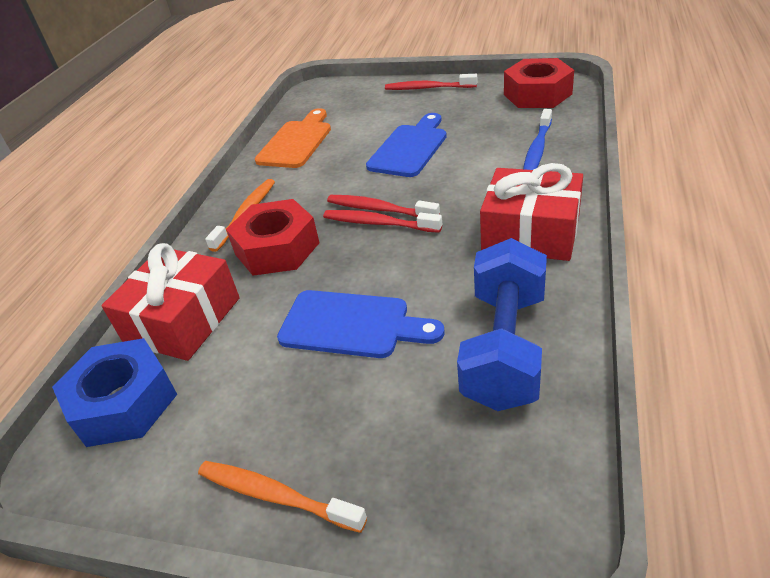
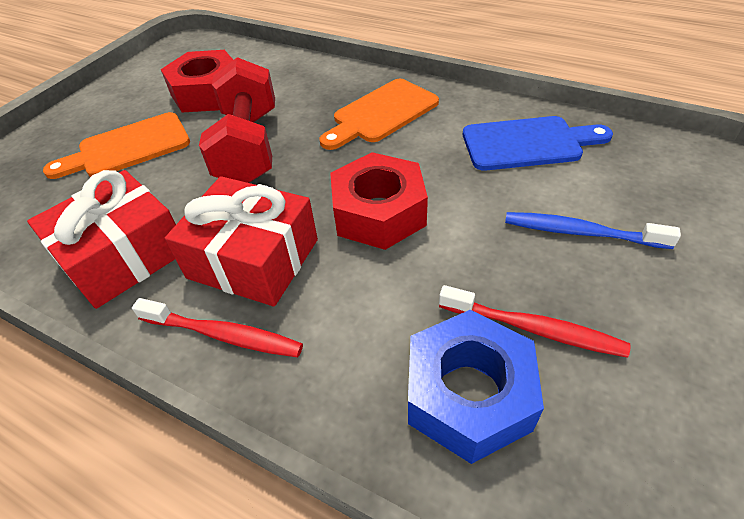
blue cutting board: [277,290,444,358] [366,113,447,177] = 2 -> [463,116,613,171] = 1
blue dumbbell: [457,238,547,411] = 1 -> none = 0
orange cutting board: [255,108,331,168] = 1 -> [43,112,190,179] [319,79,439,150] = 2
orange toothbrush: [198,461,367,533] [205,179,275,252] = 2 -> none = 0
red dumbbell: none = 0 -> [199,57,275,183] = 1
red toothbrush: [323,210,442,233] [327,195,440,217] [385,74,477,90] = 3 -> [132,298,303,357] [439,285,631,358] = 2

